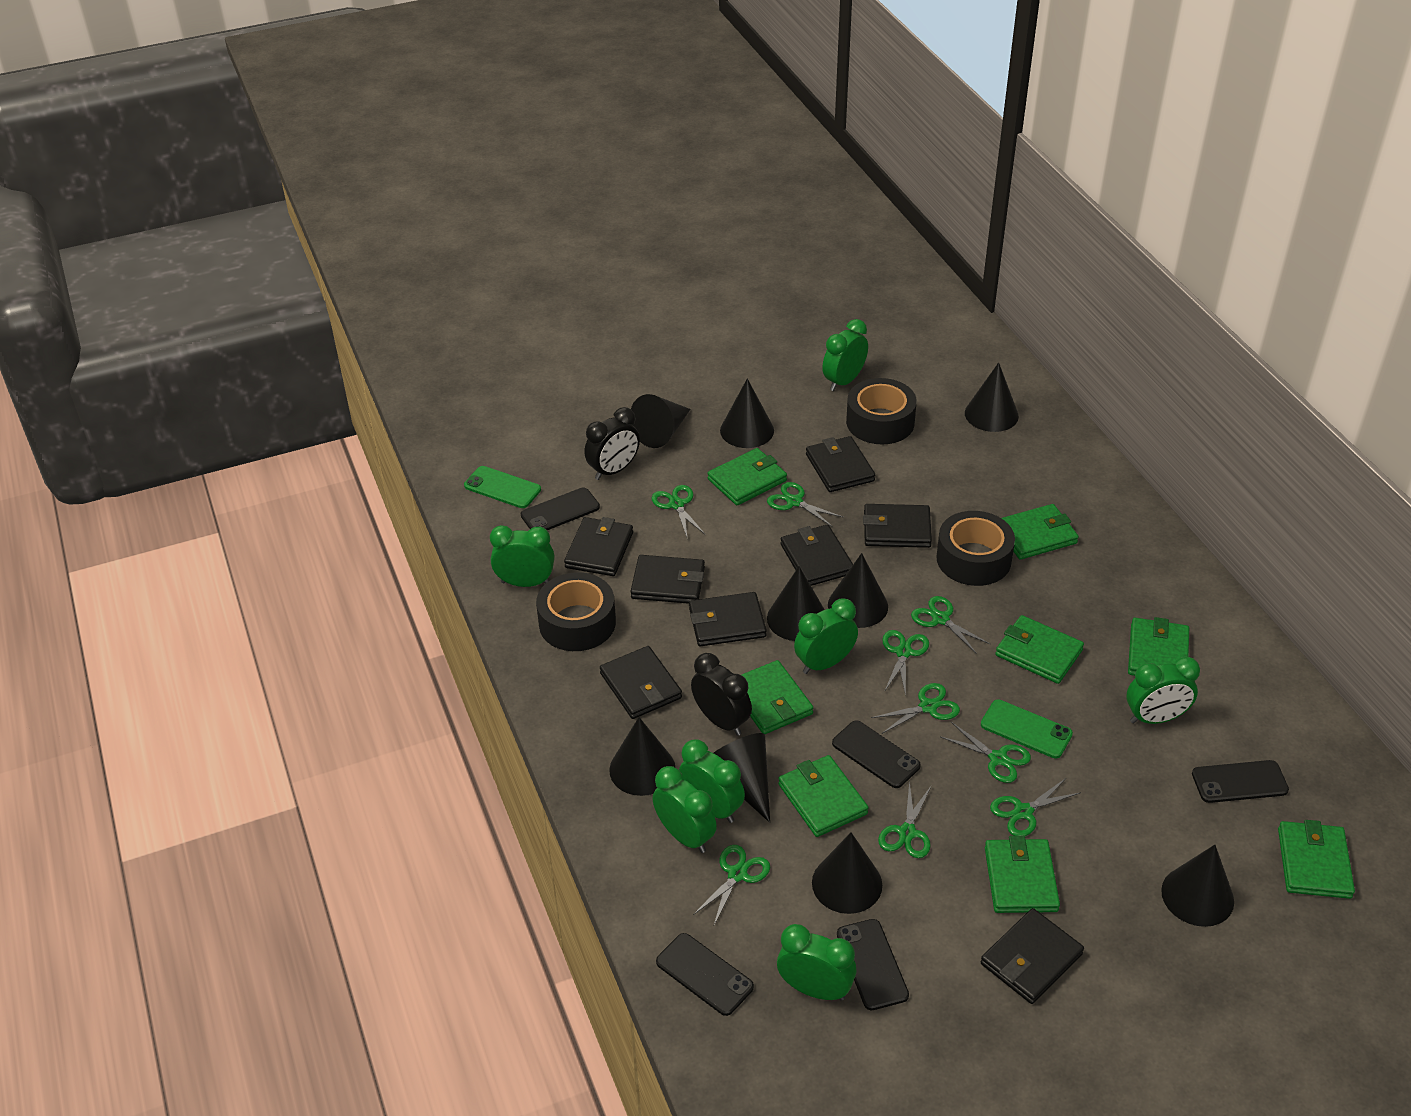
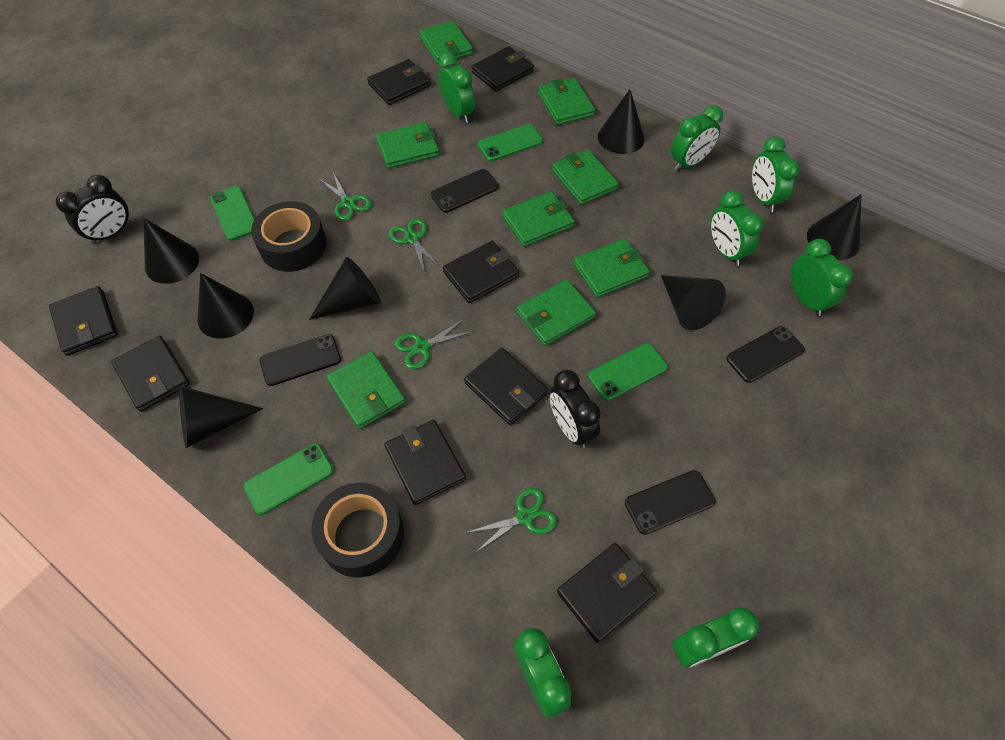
black cone: [609,717,675,796] [631,394,691,448] [714,733,770,823] [720,378,774,448] [767,566,825,641] [812,832,882,914] [828,553,888,628] [965,362,1019,432] [1161,845,1234,927] = 9 -> [143,218,199,284] [179,386,263,448] [197,273,254,339] [309,257,381,320] [598,89,645,154] [661,275,726,330] [807,194,862,260] = 7
black phone: [521,487,600,530] [656,933,754,1016] [832,720,921,788] [837,919,909,1010] [1192,760,1289,803] = 5 -> [260,334,341,386] [431,169,499,213] [625,470,716,535] [726,326,805,383] = 4
black tape: [536,572,616,651] [846,378,917,444] [936,511,1015,586] = 3 -> [251,201,327,272] [311,483,404,577] = 2
green phone: [464,466,541,508] [981,699,1073,758] = 2 -> [210,186,255,241] [243,443,334,515] [478,124,543,162] [588,343,668,401] = 4
green scissors: [651,485,706,537] [693,845,770,927] [767,482,844,527] [871,683,960,734] [878,781,932,858] [882,630,929,696] [911,596,990,654] [941,722,1031,783] [990,778,1081,836] = 9 -> [318,172,372,221] [389,218,441,273] [395,319,472,369] [465,488,557,553] = 4

